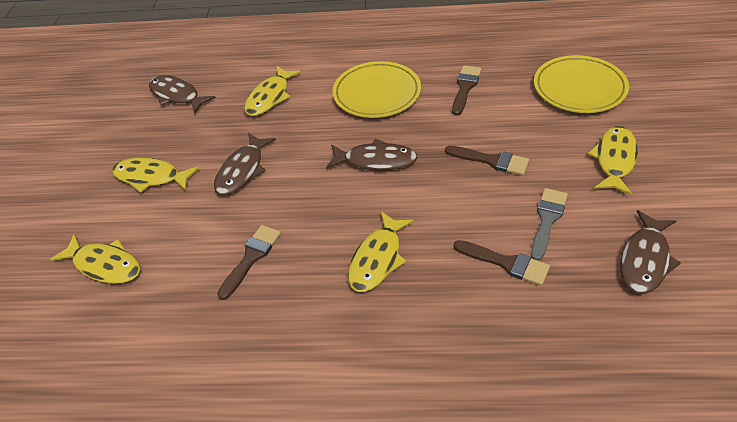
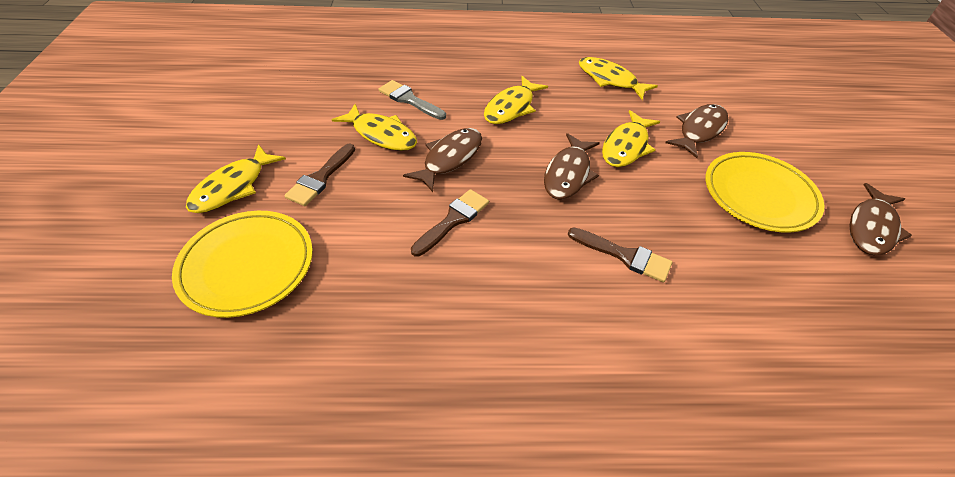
brown brush: [217,225,281,300] [445,146,529,175] [452,65,482,115] [453,240,550,286] = 4 -> [284,144,355,206] [411,189,489,257] [568,227,672,282] = 3

